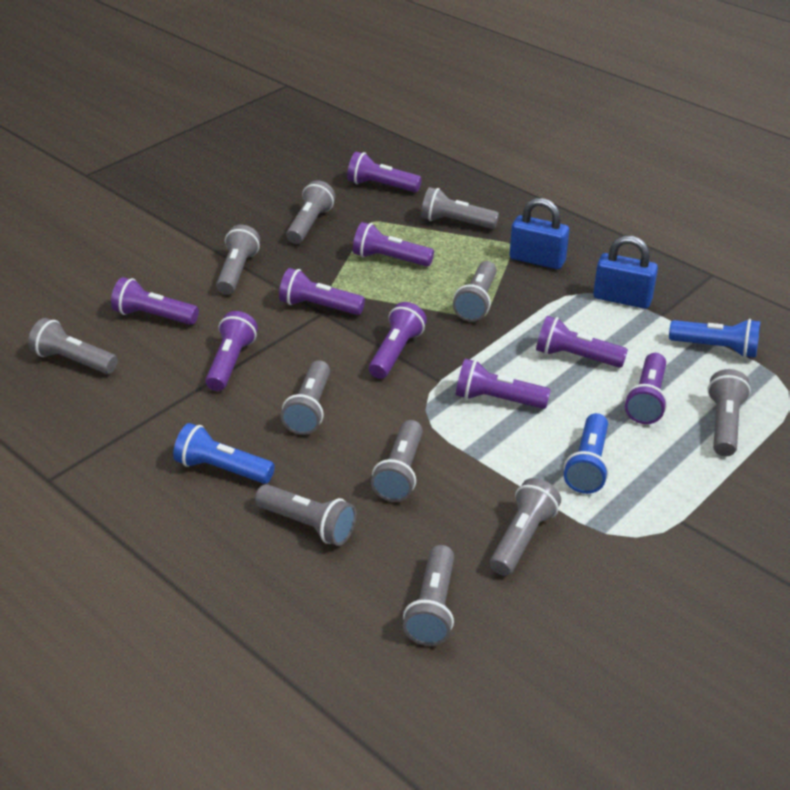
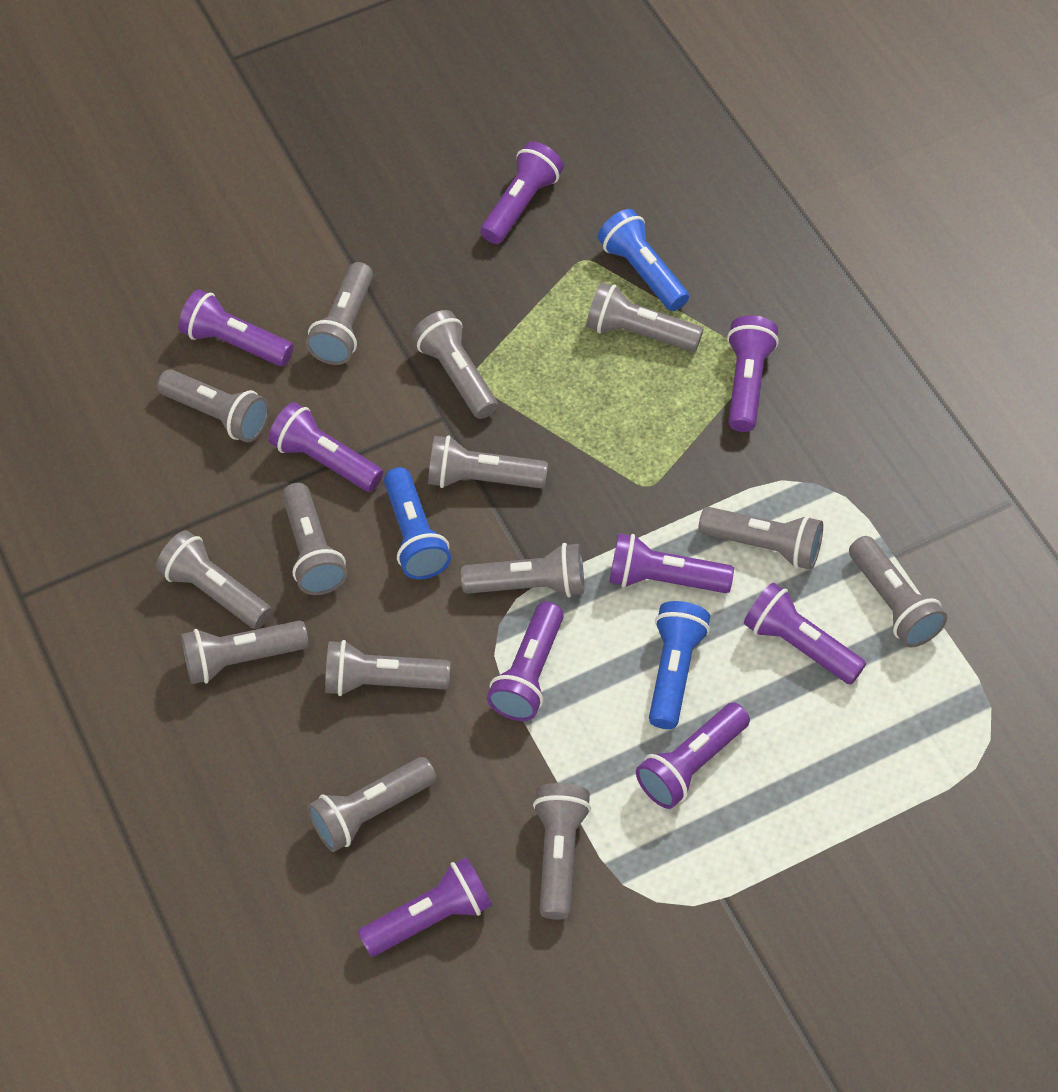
blue padlock: [510,198,569,269] [593,236,658,309] = 2 -> none = 0
grey flashlight: [28,318,118,374] [216,225,260,295] [255,484,356,546] [281,360,330,435] [286,180,336,244] [371,420,423,502] [403,545,454,646] [421,187,499,229] [453,261,497,322] [490,478,561,576] [707,369,751,456] = 11 -> [156,530,272,629] [157,369,269,443] [181,620,309,684] [282,483,347,595] [306,262,373,365] [308,757,437,852] [325,640,450,696] [413,310,498,419] [428,435,548,488] [461,543,584,597] [533,783,591,920] [586,282,703,352] [699,507,823,570] [849,536,947,648] = 14

